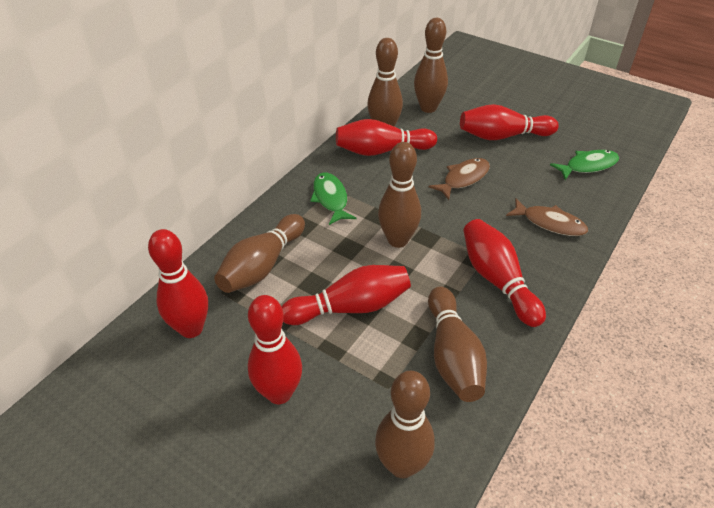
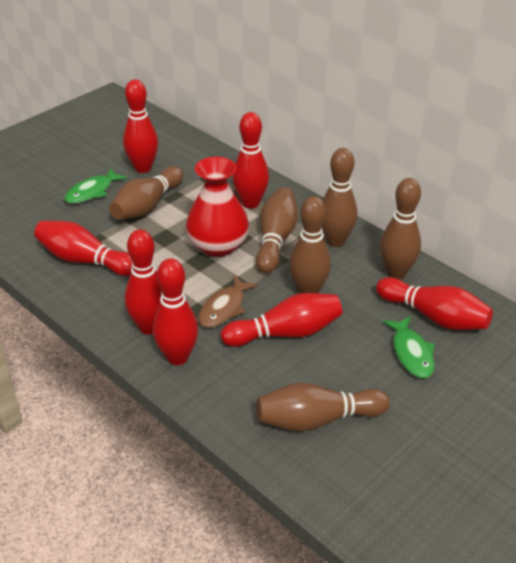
brown fish: [429,158,490,200] [506,198,588,236] = 2 -> [198,275,258,328] = 1
red bowling pin: [148,229,208,338] [248,295,302,404] [281,265,411,325] [336,119,437,156] [460,104,559,140] [463,219,546,327] = 6 -> [34,220,132,276] [123,79,158,173] [125,229,162,335] [153,258,198,365] [221,293,343,347] [232,112,269,208] [376,277,493,330] = 7
red vase: none = 0 -> [186,157,249,257] = 1

